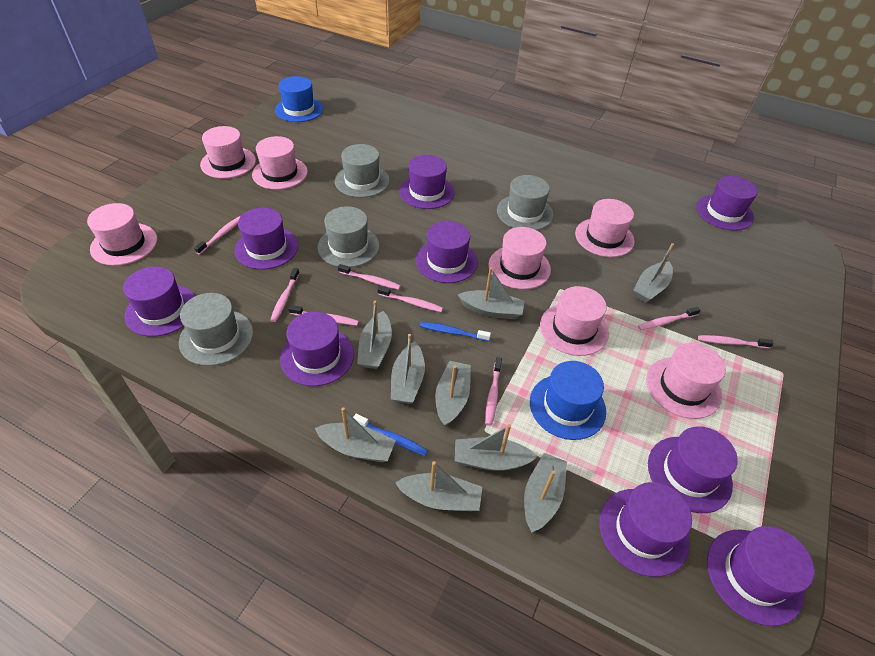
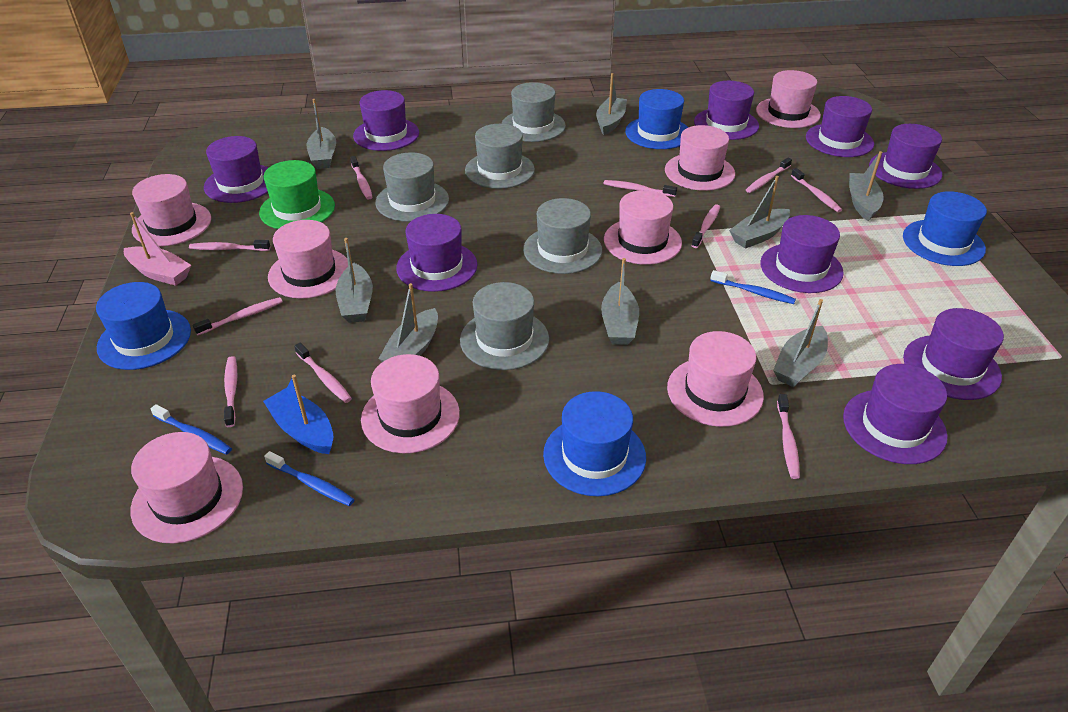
blue boat: none = 0 -> [263,375,333,454] = 1
blue hat: [275,76,323,122] [530,361,606,440] = 2 -> [96,282,191,370] [543,391,646,496] [625,89,688,149] [903,191,987,266] = 4
blue toothbrush: [353,414,428,456] [420,322,491,341] = 2 -> [151,404,232,455] [264,451,355,506] [710,270,796,304] = 3
green hat: none = 0 -> [259,160,335,229] = 1
grey boat: [315,407,396,462] [357,301,392,369] [391,334,425,404] [395,461,482,511] [435,361,471,426] [454,424,538,471] [458,267,525,319] [524,453,567,533] [633,243,674,303] = 9 -> [307,99,336,169] [335,238,373,323] [378,283,438,362] [596,73,627,135] [601,258,639,345] [729,176,790,249] [773,299,828,387] [849,151,884,221] = 8
grey hat: [179,293,253,366] [317,206,379,268] [335,144,389,198] [497,175,554,230] = 4 -> [375,152,449,222] [460,282,549,370] [465,124,535,189] [501,82,566,142] [523,198,602,274] = 5
pink boat: none = 0 -> [124,212,191,286] = 1
pink hat: [87,203,157,266] [200,126,256,179] [252,136,308,190] [489,227,551,289] [540,286,609,356] [575,199,635,257] [646,343,726,419] = 7 -> [131,432,243,544] [132,174,211,246] [268,220,348,299] [361,354,460,453] [604,190,682,265] [665,125,735,191] [667,331,764,427] [756,70,821,128] = 8
pink toothbrush: [194,216,240,254] [270,268,300,322] [289,305,359,326] [338,264,401,290] [378,286,443,312] [485,357,502,426] [638,307,701,330] [698,335,774,349] = 8 -> [189,240,270,251] [193,297,283,335] [224,356,237,427] [294,343,352,403] [350,156,372,200] [603,180,677,197] [692,204,720,248] [746,158,792,193] [777,394,800,479] [791,168,842,213] = 10

